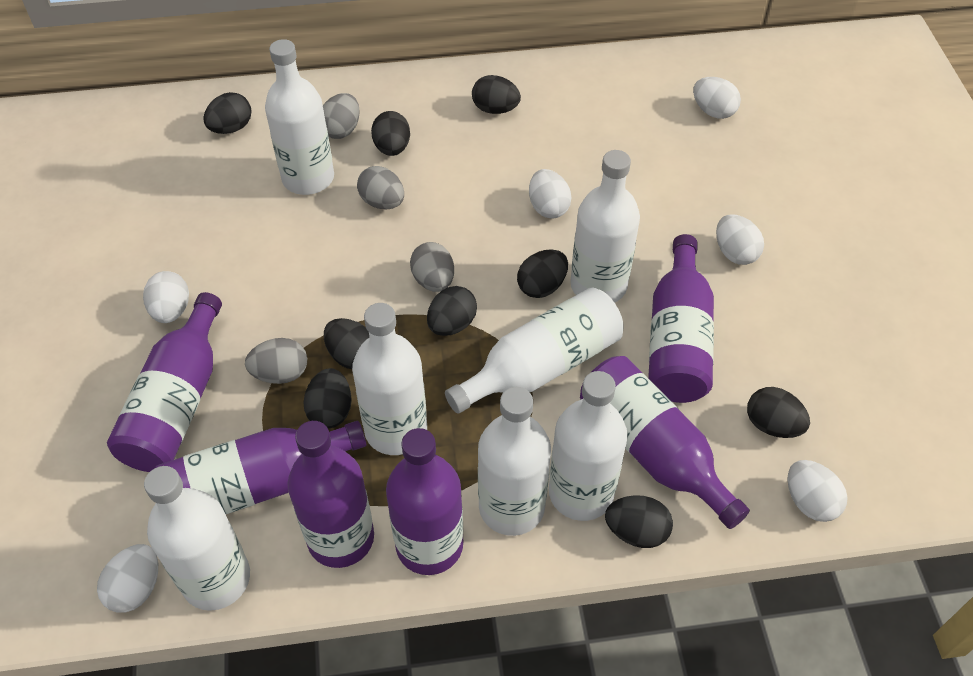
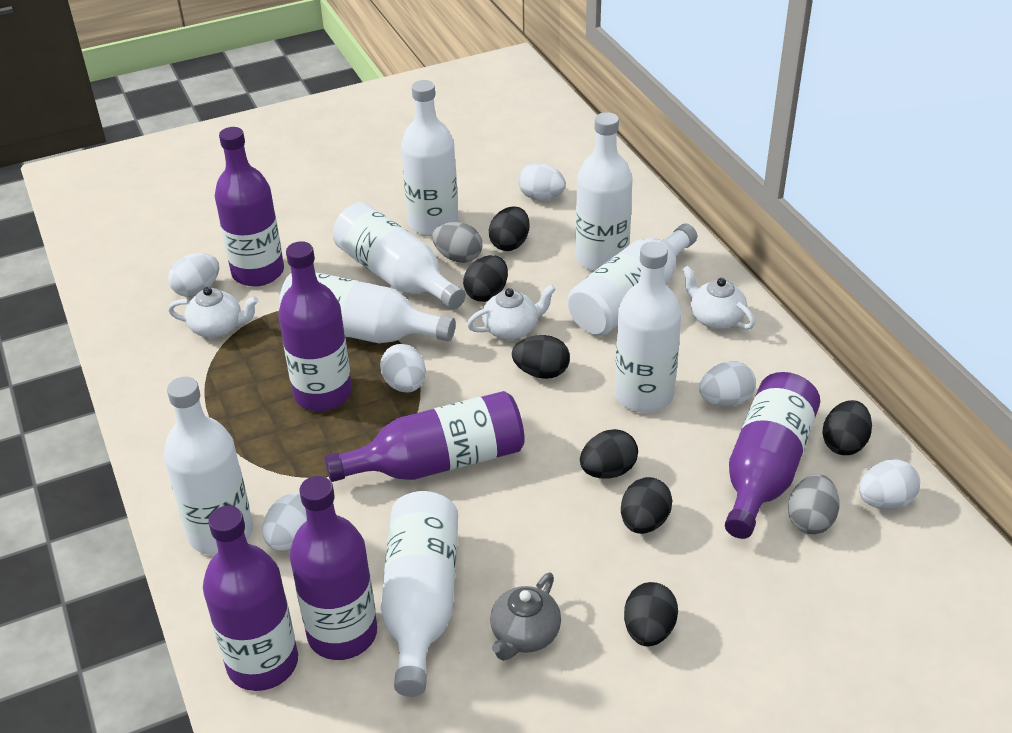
black egg: [203,92,252,134] [303,368,352,428] [324,318,369,369] [371,111,410,156] [427,286,477,336] [472,75,521,114] [517,249,568,298] [605,495,673,548] [747,387,810,438] = 9 -> [463,255,508,302] [489,206,530,251] [512,335,570,379] [580,429,638,478] [621,477,672,534] [624,582,678,647] [822,400,872,455] = 7
grey egg: [245,338,307,384] [323,93,360,139] [357,166,404,210] [410,242,454,292] = 4 -> [432,222,482,263] [788,474,839,534] = 2
grey teapot: none = 0 -> [490,572,561,661] = 1
white bottle: [144,466,250,611] [265,39,334,195] [352,303,427,455] [445,287,624,414] [478,387,551,536] [549,371,628,521] [570,150,640,303] = 7 -> [164,377,253,555] [279,272,456,343] [333,202,466,310] [381,491,458,697] [401,80,459,236] [568,224,697,336] [576,112,633,271] [615,242,681,413] = 8
white teapot: none = 0 -> [168,287,258,338] [467,285,556,340] [682,266,755,330] = 3

